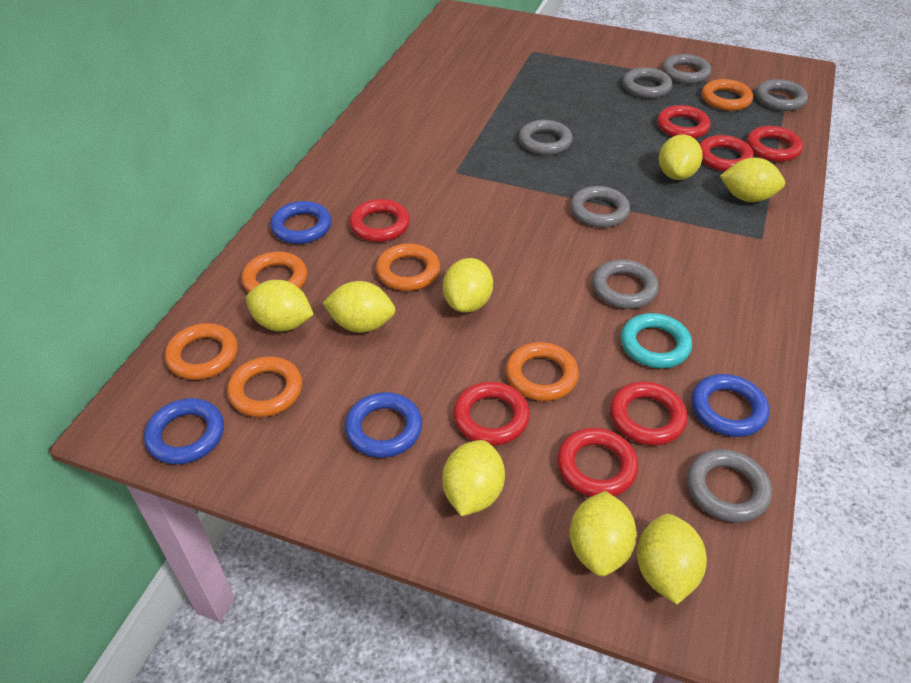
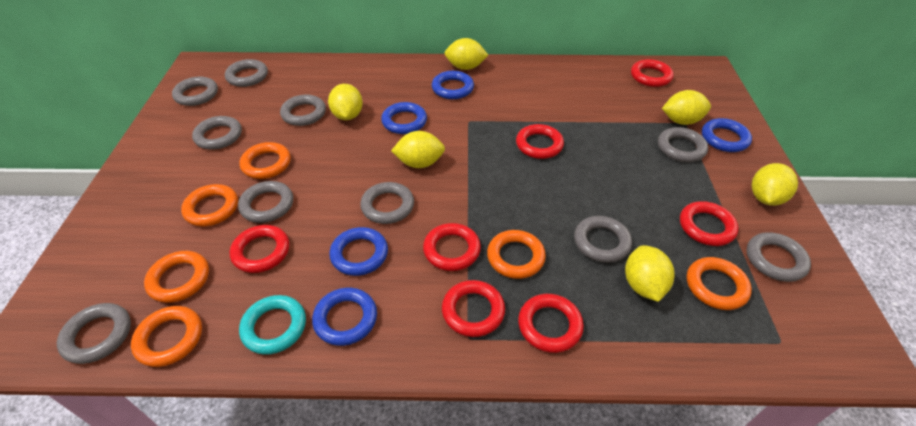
blue ring: [144,398,224,464] [270,201,332,244] [345,392,422,458] [691,374,769,437] = 4 -> [312,288,377,346] [329,227,388,276] [381,102,427,134] [432,71,474,99] [702,118,752,152] = 5
grey ring: [519,120,573,155] [570,186,630,228] [592,260,659,309] [623,67,672,98] [662,54,711,84] [687,449,772,523] [756,79,808,111] = 7 -> [57,303,131,364] [172,76,218,106] [192,116,242,150] [225,59,268,87] [238,181,293,223] [280,94,326,126] [360,182,414,224] [574,216,632,263] [658,127,708,162] [747,232,811,282] = 10
yellow lemon: [246,280,314,331] [322,281,395,333] [442,440,505,516] [443,258,493,313] [570,491,637,576] [637,514,707,604] [659,134,703,180] [720,158,785,202] = 8 -> [328,84,363,120] [391,131,445,168] [445,38,488,70] [625,245,674,302] [662,90,711,125] [752,163,798,206] = 6

